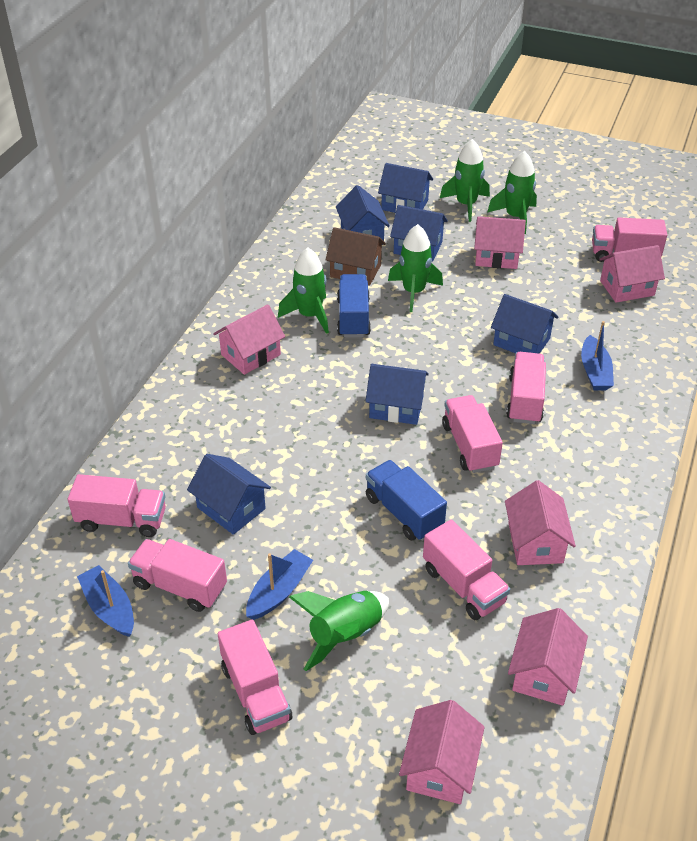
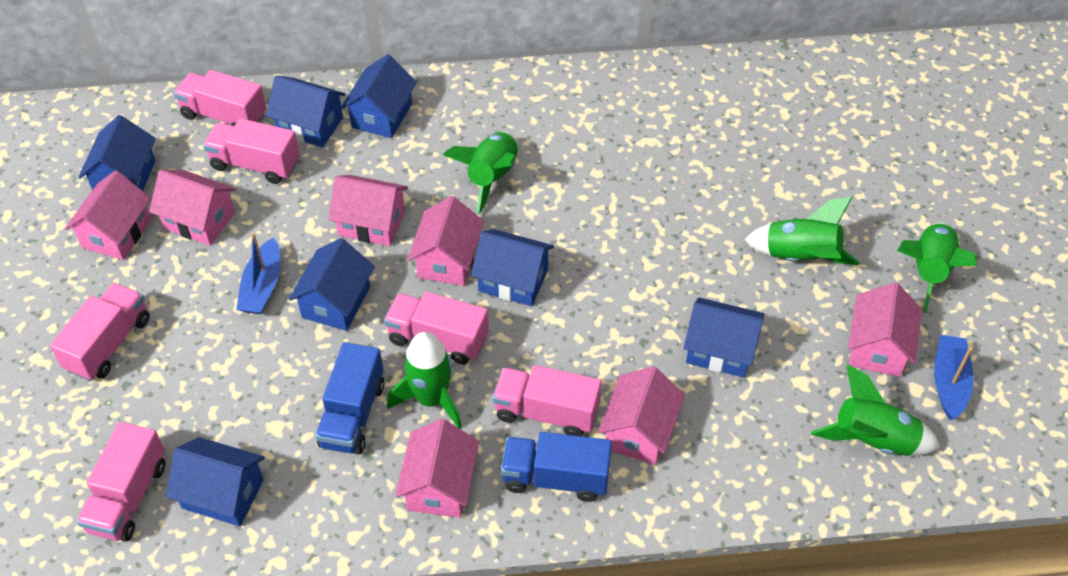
blue boat: [77,565,134,637] [246,549,313,620] [581,321,614,391] = 3 -> [236,233,281,314] [934,335,974,420] = 2
blue house: [187,454,271,535] [336,185,390,241] [365,364,429,425] [378,163,433,213] [390,205,448,262] [491,294,559,354] = 6 -> [78,115,156,191] [166,437,265,526] [266,75,346,148] [289,238,375,331] [341,54,417,138] [471,229,554,306] [684,297,764,378] = 7
brown house: [325,227,386,286] = 1 -> none = 0
pink house: [213,304,285,375] [399,700,485,804] [474,216,526,269] [505,480,576,565] [508,608,588,706] [599,245,665,303] = 6 -> [65,170,151,260] [149,170,236,246] [328,175,408,246] [395,419,479,518] [408,196,484,286] [598,366,685,465] [848,283,922,377] = 7
pink truck: [68,474,166,537] [128,539,227,612] [218,620,292,735] [423,520,510,620] [442,395,503,473] [506,352,546,424] [592,218,667,262] = 7 -> [50,283,150,381] [77,422,166,542] [174,70,267,126] [203,118,300,184] [384,292,489,364] [493,365,601,436] = 6

